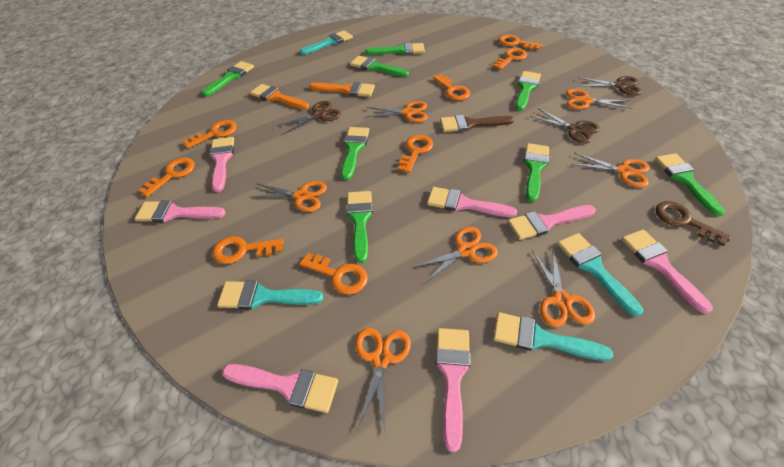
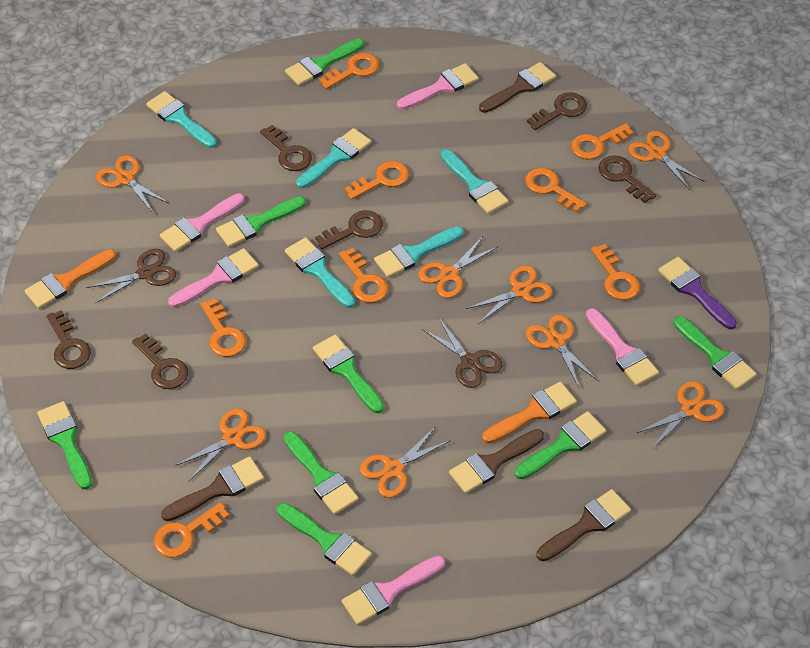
brown brush: [440,115,514,132] = 1 -> [161,457,264,521] [449,429,544,494] [479,62,556,113] [537,489,631,561] = 4
brown key: [655,201,732,246] = 1 -> [46,310,91,369] [132,333,188,389] [260,125,312,171] [315,210,383,249] [527,92,587,130] [599,155,656,203] = 6
brown scissors: [277,101,341,134] [530,108,600,143] [578,76,642,96] = 3 -> [86,249,176,303] [422,317,503,388] = 2
orange scissors: [251,181,327,212] [355,328,411,432] [366,101,428,122] [412,227,498,284] [532,249,595,327] [566,89,633,110] [571,153,650,188] = 7 -> [96,155,170,214] [175,408,266,481] [360,426,451,498] [418,236,498,298] [466,266,553,324] [526,315,598,389] [628,131,704,190] [637,381,724,449] = 8
pink brush: [135,200,226,222] [209,137,234,192] [222,364,338,413] [427,187,517,217] [436,328,471,452] [508,205,596,240] [622,229,713,314] = 7 -> [160,193,245,252] [168,248,259,308] [342,556,445,625] [397,63,479,110] [586,308,659,386] = 5
purple brush: none = 0 -> [658,257,737,329] = 1
turquoise brush: [217,280,323,310] [300,31,353,55] [493,312,613,361] [557,233,643,317] = 4 -> [146,91,217,148] [285,237,355,308] [296,128,371,188] [374,226,464,277] [440,149,508,214] = 5

